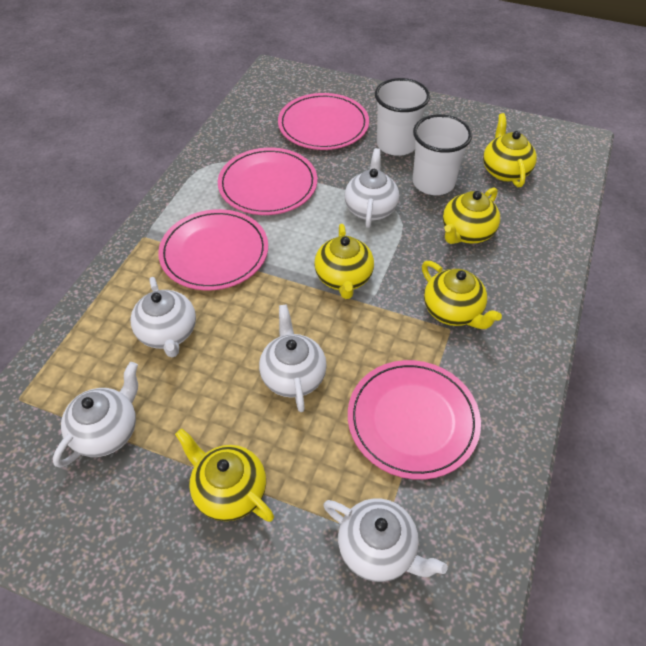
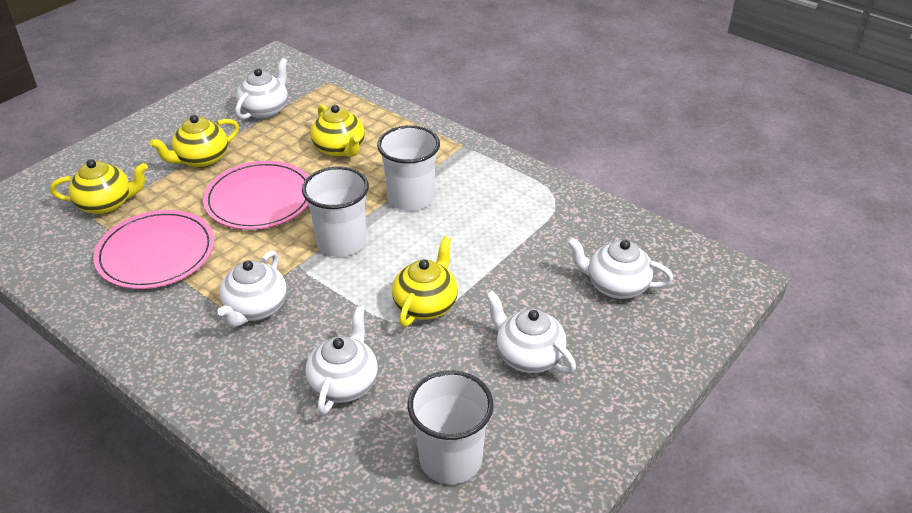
pink plate: [158,209,268,290] [218,148,317,215] [278,93,369,150] [348,360,481,480] = 4 -> [93,210,214,289] [203,161,309,230] = 2
white cup: [375,78,430,156] [413,114,472,195] = 2 -> [302,166,369,257] [377,125,440,211] [408,370,494,484] = 3
yellow teapot: [175,428,274,522] [314,224,374,299] [422,261,502,329] [443,187,500,244] [483,113,537,187] = 5 -> [50,159,148,215] [150,115,239,168] [311,105,365,157] [392,236,458,327] = 4

